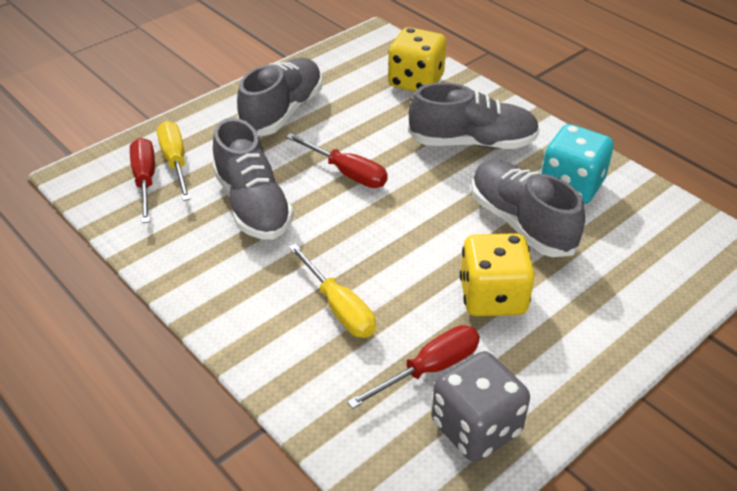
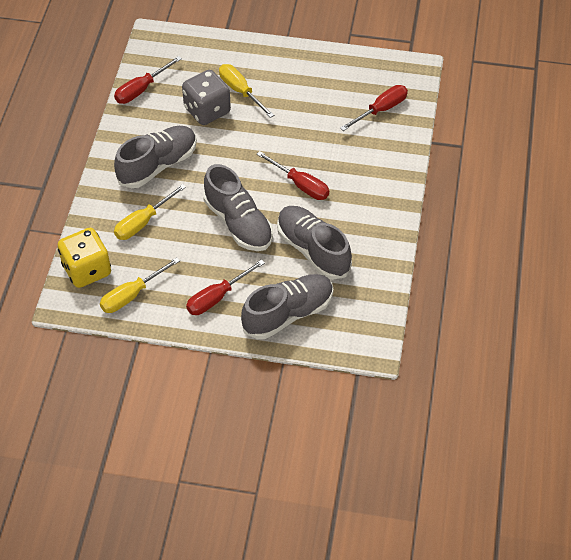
red screwdriver: [130,138,155,223] [286,133,388,188] [347,325,480,409] = 3 -> [114,56,182,104] [186,259,265,315] [256,151,329,200] [340,85,408,131] = 4
turquoise dice: [541,124,614,204] = 1 -> none = 0
yellow dice: [388,27,446,92] [460,233,535,316] = 2 -> [58,228,111,288] = 1
yellow screwdriver: [157,121,191,201] [289,244,376,338] = 2 -> [100,257,180,313] [114,184,186,240] [219,64,274,118] = 3

